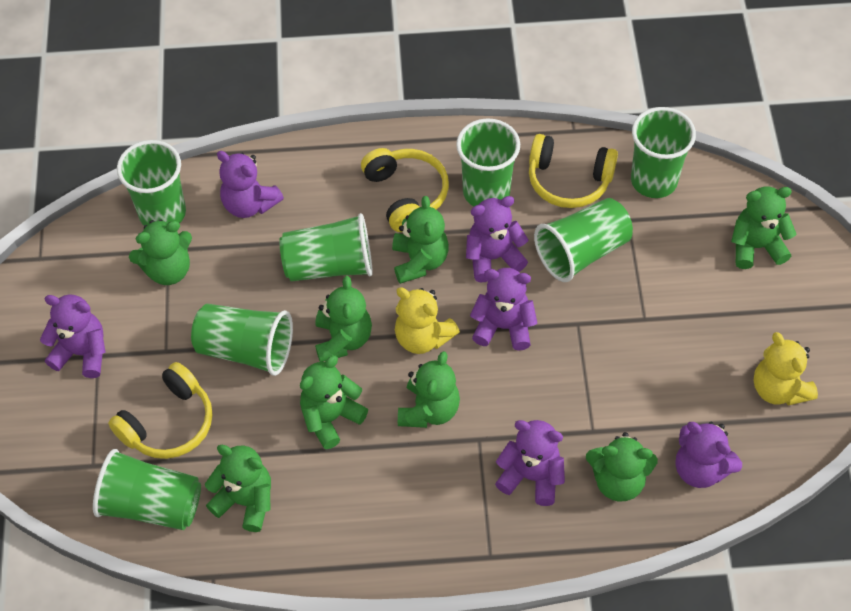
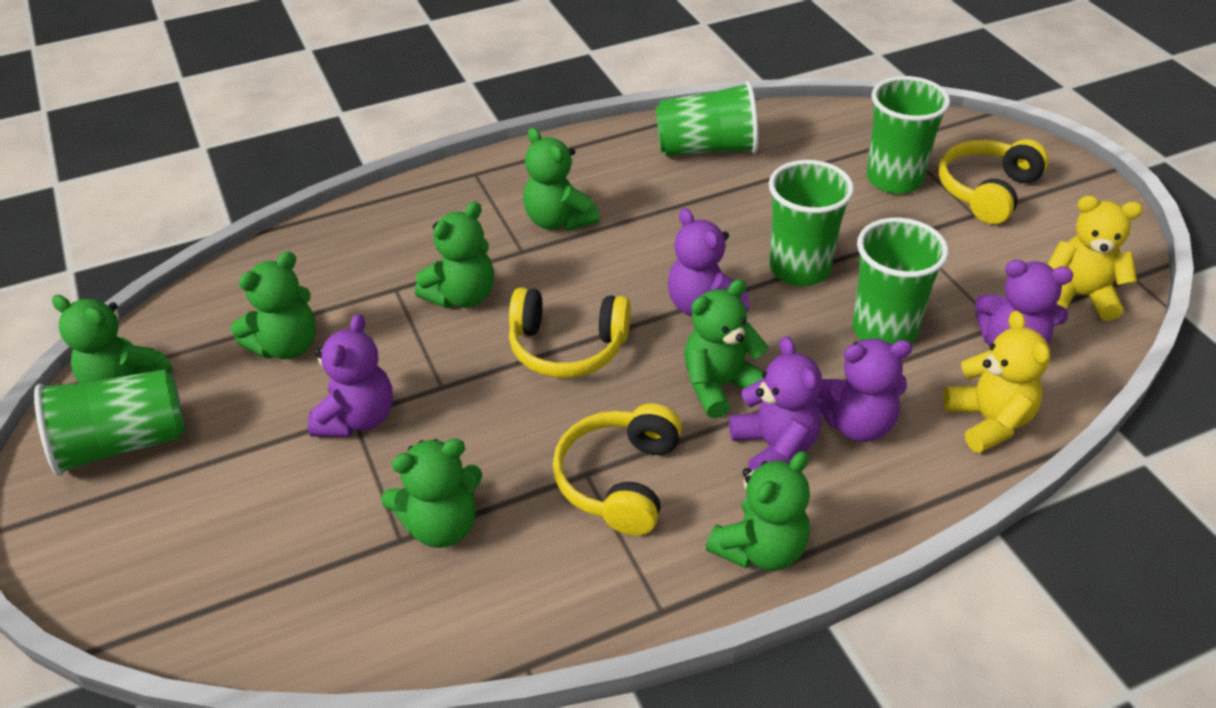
green cup: [93,449,201,530] [117,140,186,226] [191,304,293,376] [279,213,373,282] [456,118,520,206] [534,198,633,282] [631,107,696,198] = 7 -> [34,369,185,476] [656,81,759,156] [769,160,854,286] [852,217,949,345] [866,76,950,194] = 5
green teddy bear: [129,219,192,285] [205,445,271,532] [300,356,368,449] [315,276,372,362] [392,196,449,284] [398,351,460,428] [586,432,658,502] [731,186,797,269] = 8 -> [52,295,173,383] [231,252,316,359] [381,439,482,548] [415,202,494,308] [523,127,600,231] [684,279,768,418] [706,451,810,570] = 7
purple teddy bear: [40,294,106,378] [217,151,284,218] [466,196,528,282] [470,268,537,351] [495,420,565,506] [676,422,742,488] = 6 -> [308,314,393,437] [668,208,749,316] [729,336,822,471] [816,339,912,442] [975,260,1073,345] = 5

